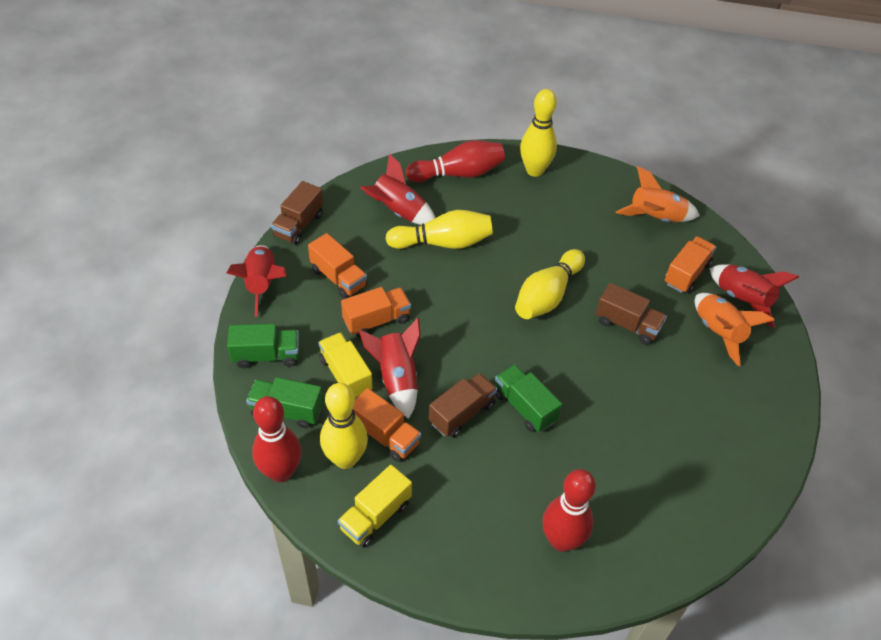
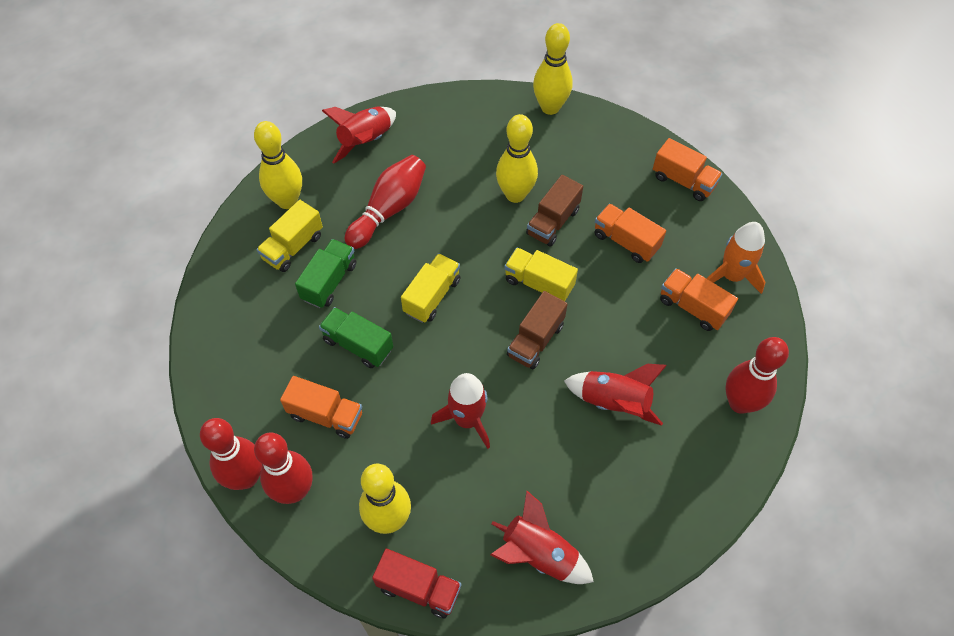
brown truck: [271,181,323,245] [429,373,497,438] [596,283,667,345] = 3 -> [507,291,568,369] [526,175,583,246] = 2
green truck: [227,324,299,368] [246,377,323,428] [495,364,562,433] = 3 -> [295,239,356,308] [319,307,393,368] = 2
orange rocket: [616,166,700,222] [695,293,774,366] = 2 -> [707,222,765,294] = 1
red bowling pin: [252,396,301,482] [406,140,505,182] [543,469,596,552] = 3 -> [200,418,263,490] [254,433,313,504] [345,155,426,249] [725,337,789,414] = 4
red truck: none = 0 -> [372,549,461,618] = 1
yellow truck: [318,332,373,399] [338,465,412,548] = 2 -> [257,200,323,272] [401,253,460,323] [504,248,578,301] = 3

